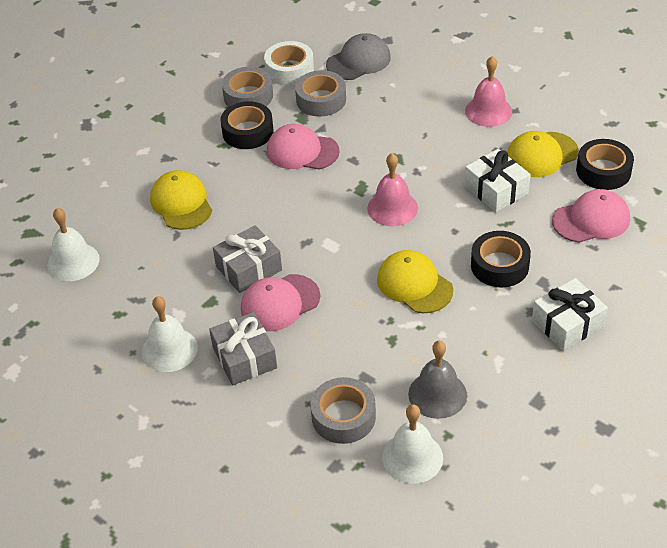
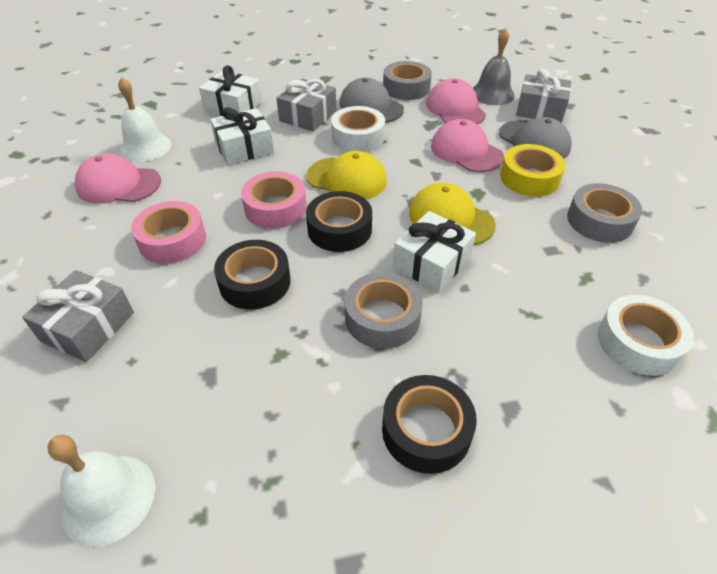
grey cap: [326,33,391,80] = 1 -> [340,77,404,123] [499,117,572,159] = 2
grey gift: [209,312,277,386] [213,225,282,293] = 2 -> [22,270,134,362] [276,79,336,131] [516,69,571,123] = 3
pink bell: [367,153,418,226] [465,56,512,127] = 2 -> none = 0
pink tape: none = 0 -> [131,201,206,263] [241,171,306,229] = 2
white bell: [47,208,100,281] [142,296,198,372] [382,404,443,484] = 3 -> [47,434,155,547] [118,77,171,162] = 2
white gift: [464,149,531,212] [532,278,608,351] = 2 -> [199,66,262,116] [210,107,274,165] [393,211,476,292] = 3
white tape: [264,41,314,85] = 1 -> [331,106,385,152] [598,295,694,376] = 2
yellow cap: [150,170,212,230] [377,250,453,313] [507,131,579,177] = 3 -> [306,151,387,199] [409,183,496,245] = 2
yellow tape: none = 0 -> [500,144,566,196] = 1

